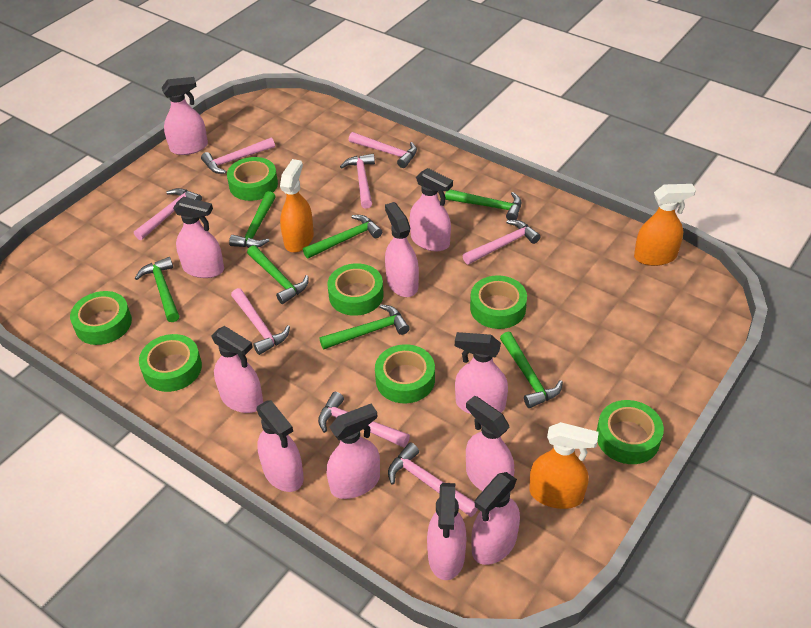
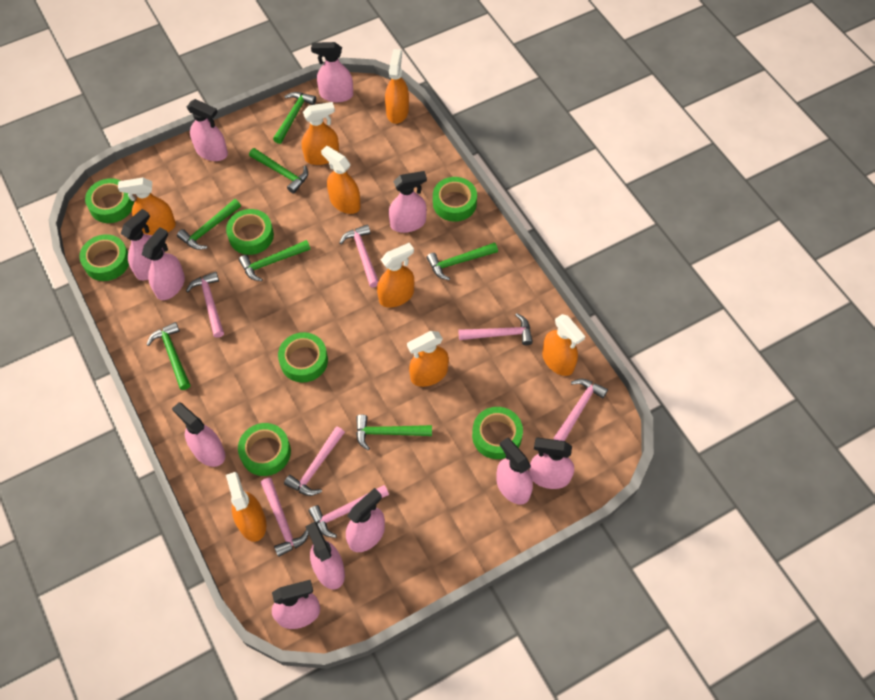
orange spray bottle: [280,159,314,252] [529,422,599,509] [634,184,696,266] = 3 -> [118,178,176,235] [226,472,266,542] [302,102,339,165] [321,146,361,214] [377,242,414,308] [385,49,409,124] [407,331,449,387] [542,314,585,376] = 8
pink hammer: [134,188,202,240] [201,137,275,174] [231,288,290,355] [318,392,410,448] [340,154,375,209] [349,132,417,168] [388,443,478,517] [463,220,540,265] = 8 -> [186,272,224,338] [261,478,309,557] [284,426,345,496] [308,485,389,538] [339,224,379,287] [458,313,533,345] [554,379,608,441] = 7

